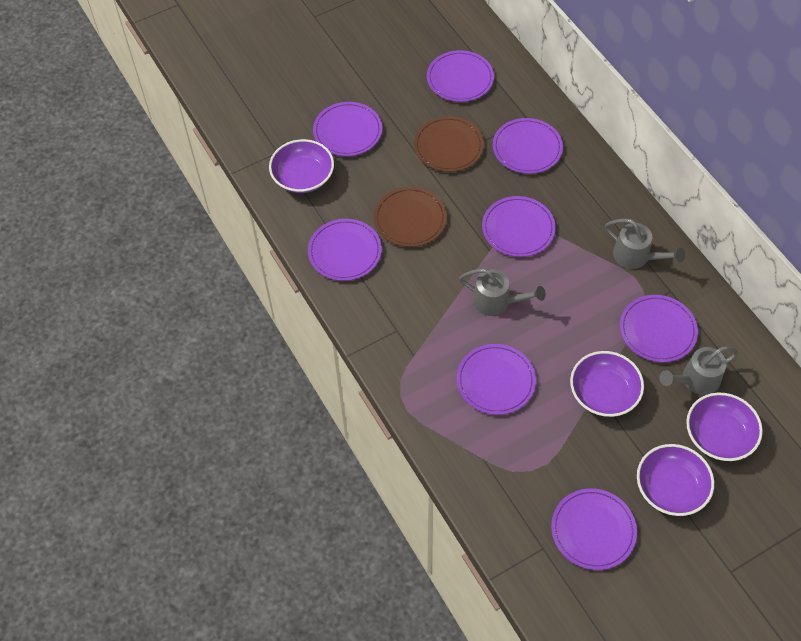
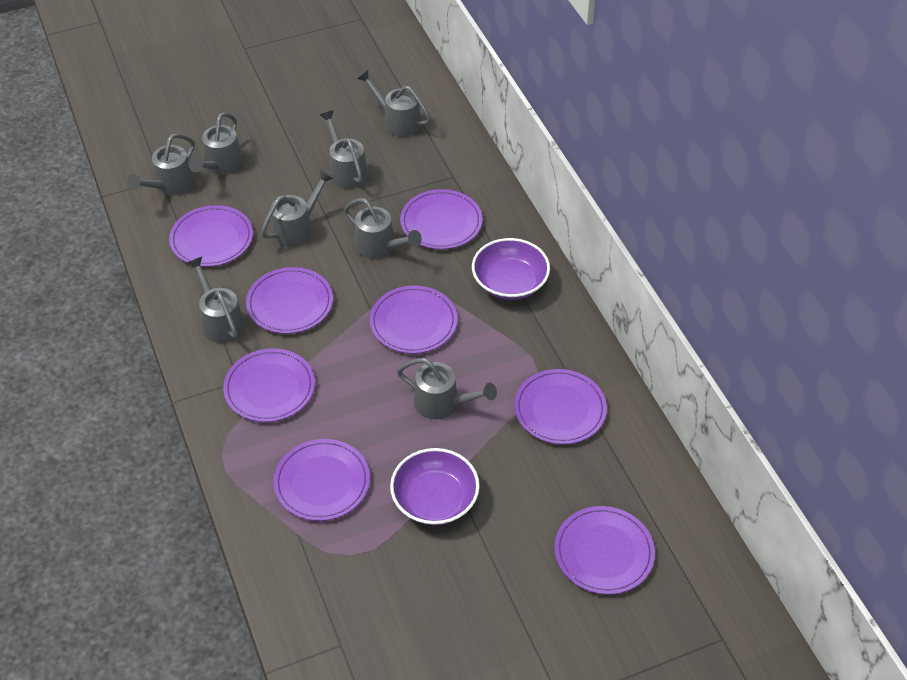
brown plate: [374,187,447,247] [414,116,484,172] = 2 -> none = 0
grey watering can: [459,268,546,316] [605,219,685,269] [659,346,739,395] = 3 -> [127,133,195,195] [187,257,245,343] [188,112,243,175] [261,170,333,247] [320,110,368,189] [344,198,422,259] [357,70,431,137] [397,358,497,419] = 8
purple bowl: [269,139,334,193] [570,351,644,417] [637,444,714,516] [686,392,763,461] = 4 -> [390,448,480,525] [472,238,550,300] = 2

